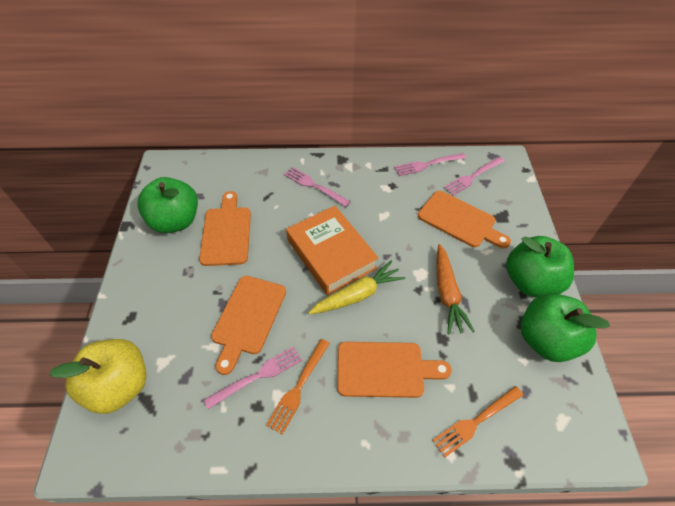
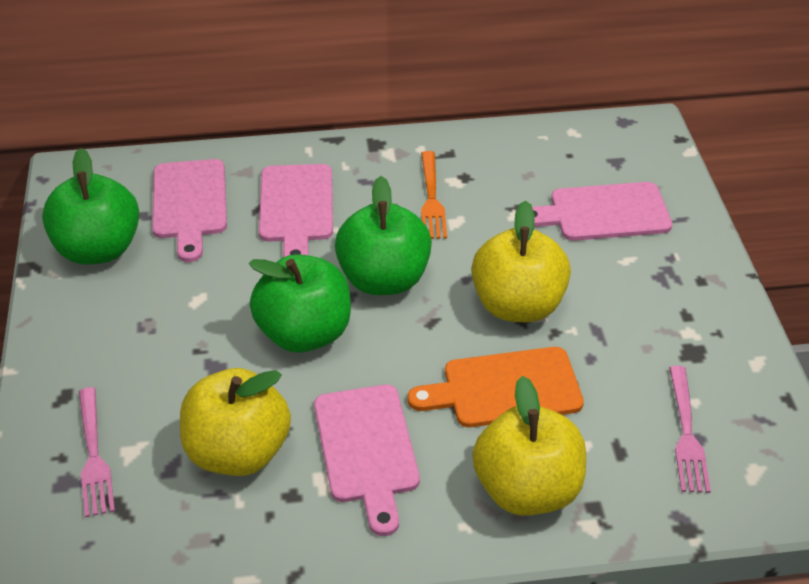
orange book: [286,206,378,295] = 1 -> none = 0
orange carrot: [437,244,475,335] = 1 -> none = 0
orange cutting board: [199,191,251,266] [211,276,286,375] [337,342,452,398] [418,191,511,248] = 4 -> [408,347,584,427] = 1
orange fork: [266,339,330,435] [433,386,523,457] = 2 -> [421,151,447,239] = 1
pink cutting board: none = 0 -> [152,159,227,262] [259,164,333,257] [314,385,420,536] [532,182,672,241] = 4
pink fork: [204,346,302,409] [284,167,350,207] [394,153,466,176] [444,157,504,196] = 4 -> [79,387,115,518] [669,366,711,493] = 2
yellow apple: [49,339,147,414] = 1 -> [180,368,291,476] [471,200,571,322] [473,376,586,516] = 3
yellow carrot: [308,260,405,314] = 1 -> none = 0

